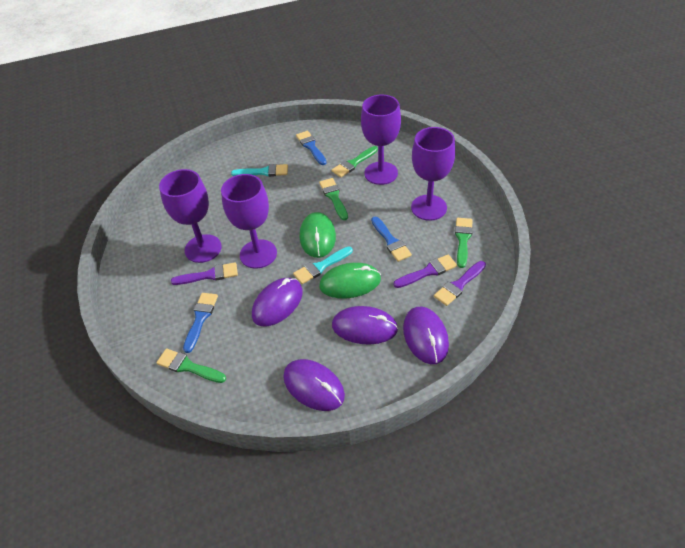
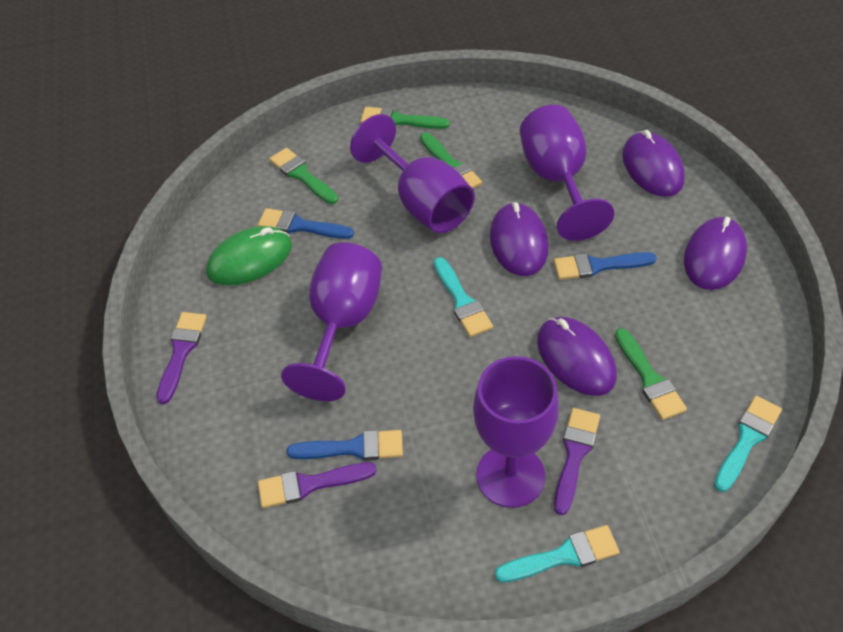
green mouse: [300,212,336,258] [319,263,381,298] = 2 -> [206,226,292,286] = 1
turquoise brush: [231,164,288,177] [293,246,353,284] = 2 -> [434,257,493,337] [495,525,619,582] [714,396,782,492] = 3

